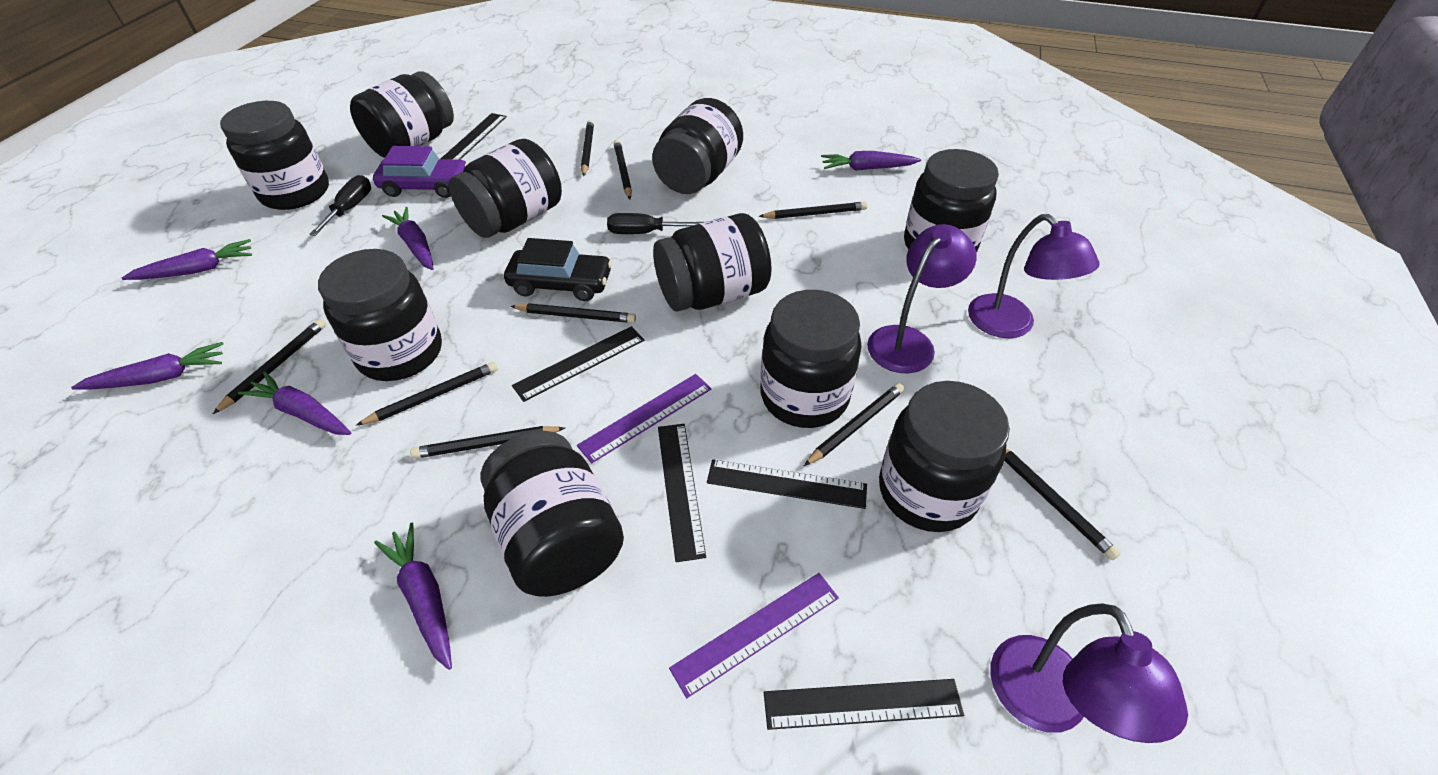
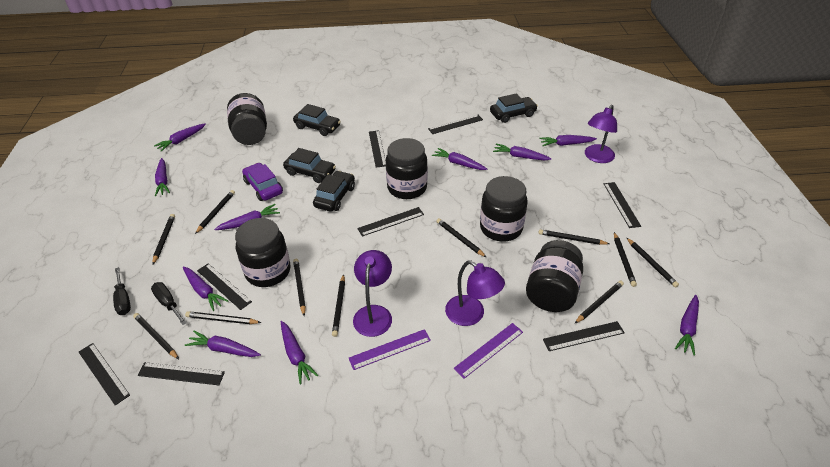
black car: [504,238,612,301] = 1 -> [283,148,336,183] [293,104,341,136] [313,171,355,212] [490,93,538,123] = 4
black jar: [220,101,329,210] [318,249,442,381] [350,72,454,158] [449,139,562,238] [481,431,624,597] [652,98,743,194] [653,213,772,312] [760,290,861,428] [879,381,1010,532] [904,149,999,253] = 10 -> [227,93,267,145] [235,218,291,287] [386,138,428,199] [480,176,528,242] [526,240,583,312] = 5
black pencil: [213,319,326,414] [356,362,498,426] [410,426,565,459] [510,303,636,323] [581,120,594,177] [614,140,632,199] [759,202,867,219] [804,383,904,466] [1005,448,1121,560] = 9 -> [133,313,179,359] [152,214,175,264] [185,311,262,324] [195,190,235,234] [293,259,306,316] [332,274,345,337] [436,218,487,258] [538,229,610,245] [574,281,624,324] [614,232,637,287] [627,238,679,288] = 11
black ruler: [441,113,507,160] [512,326,644,402] [658,424,706,562] [707,459,867,509] [764,679,964,730] = 5 -> [79,343,130,405] [138,362,225,385] [197,263,252,310] [357,207,424,237] [369,130,386,167] [428,115,483,134] [543,321,625,351] [604,182,641,228] = 8
purple carrot: [71,342,223,390] [122,239,252,280] [238,371,351,435] [374,523,452,670] [382,207,433,270] [821,151,921,171] = 6 -> [154,124,206,152] [155,158,170,196] [183,267,228,311] [185,331,261,357] [214,204,280,230] [281,321,318,384] [432,148,487,170] [493,144,552,161] [539,135,597,146] [675,295,699,356] = 10

